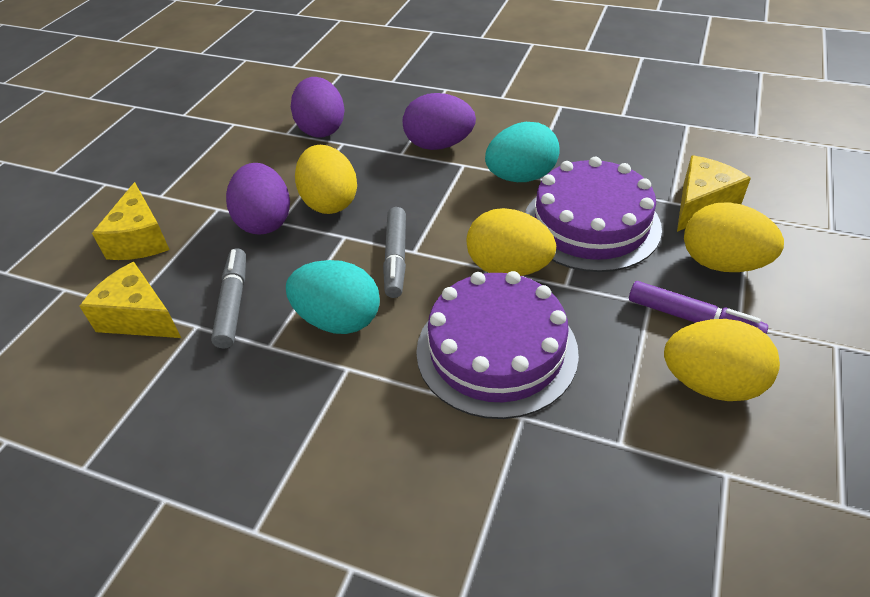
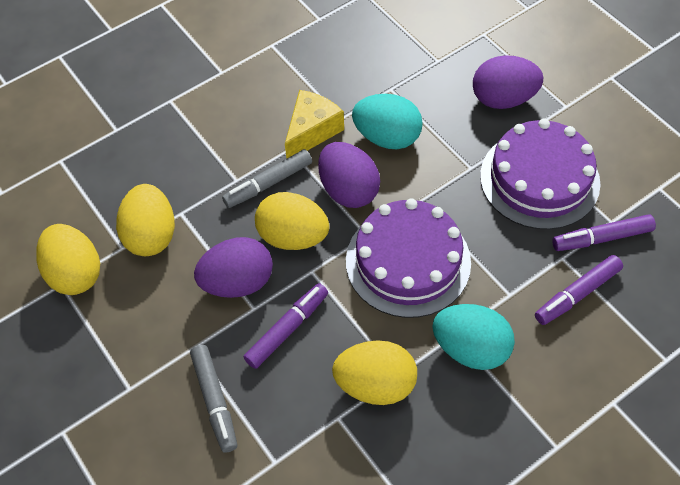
purple marker: [629,281,768,334] = 1 -> [243,283,328,369] [535,255,623,325] [552,214,656,251] = 3
yellow cheese: [79,262,181,338] [92,182,170,260] [677,155,751,232] = 3 -> [285,90,344,159] = 1

